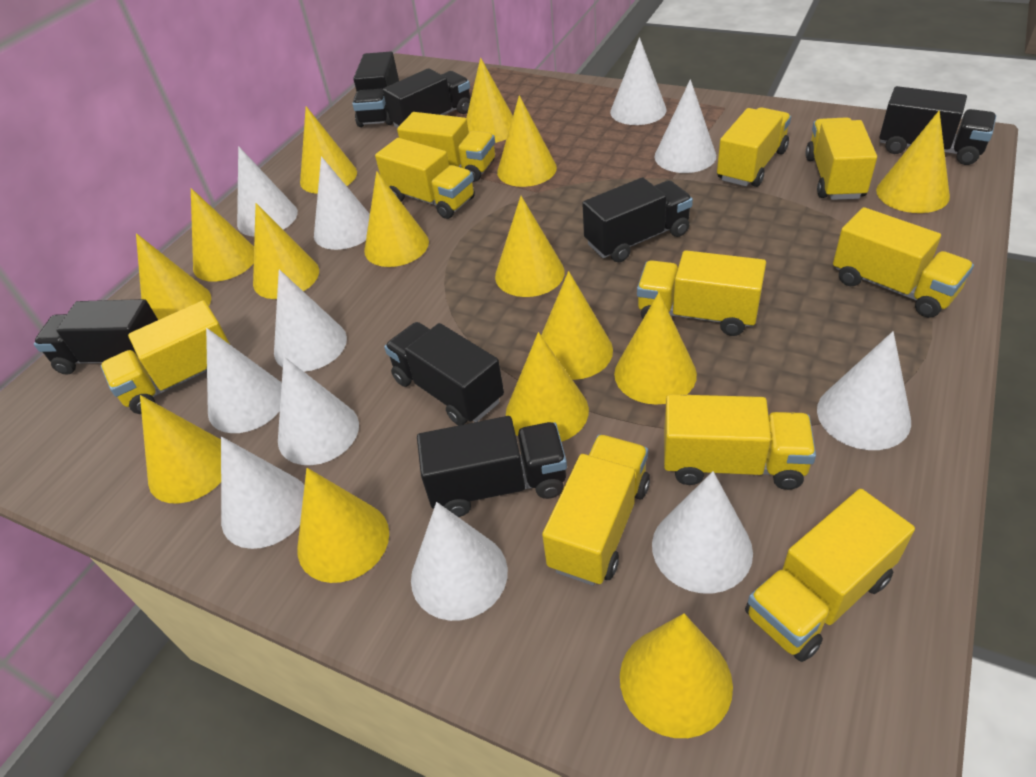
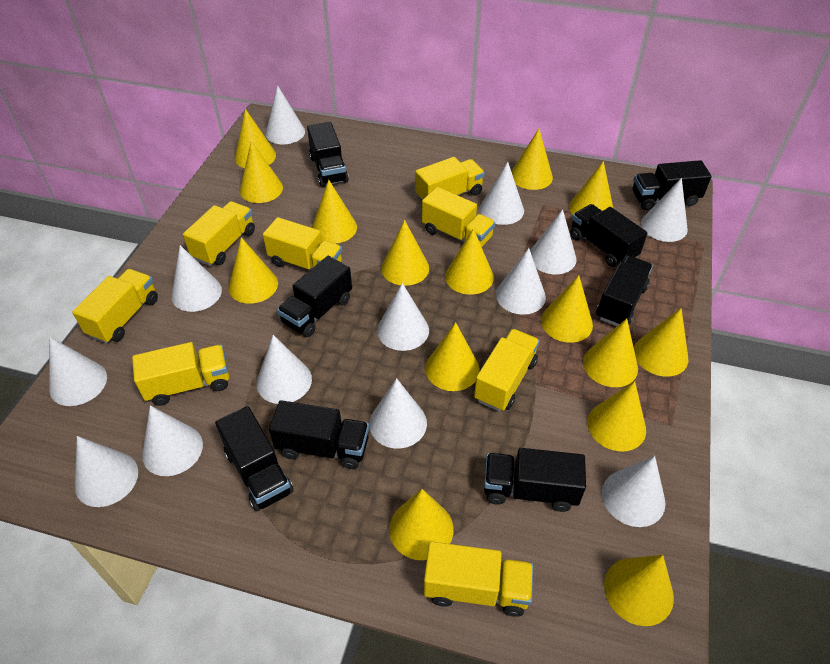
black truck: [34,299,158,375] [352,51,399,127] [383,68,470,128] [384,322,504,425] [417,416,567,517] [582,177,693,262] [879,86,996,165] = 7 -> [215,406,294,511] [269,400,369,469] [277,256,352,337] [307,122,349,187] [484,448,586,512] [570,204,648,267] [596,256,653,326] [633,160,712,210] = 8
white cone: [206,328,282,433] [221,437,304,549] [237,146,298,237] [274,269,347,372] [278,357,359,465] [314,156,370,250] [411,502,508,621] [610,37,667,125] [652,471,753,594] [654,79,716,173] [817,331,911,450] = 11 -> [49,337,107,406] [75,436,138,507] [142,406,203,476] [171,245,222,312] [256,335,312,404] [265,85,305,144] [369,378,427,449] [377,283,429,351] [480,162,524,225] [496,248,546,315] [530,209,577,274] [602,456,665,527] [641,178,688,242] = 13
yellow truck: [101,300,230,414] [375,138,475,219] [397,112,495,182] [542,435,650,586] [637,250,766,336] [664,394,816,490] [717,107,791,187] [745,489,915,662] [806,117,877,200] [833,207,974,318] = 10 -> [72,269,158,344] [132,342,229,406] [183,201,255,266] [263,217,342,270] [415,157,485,202] [422,187,495,247] [424,541,533,617] [474,329,540,411] = 8

